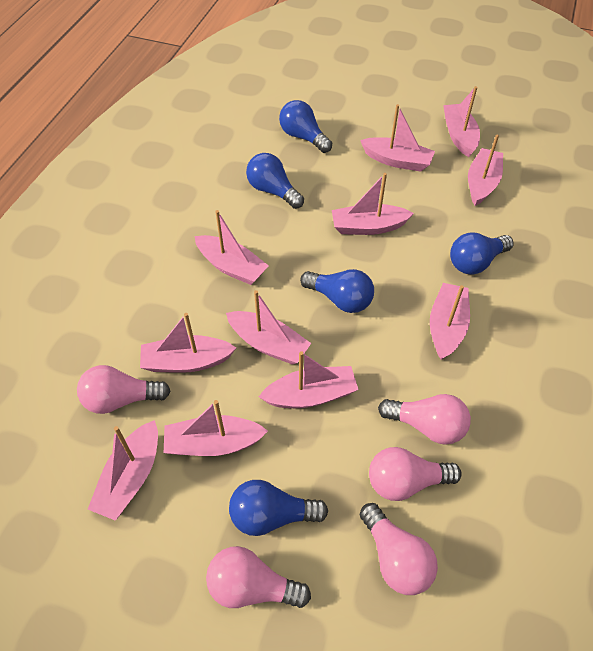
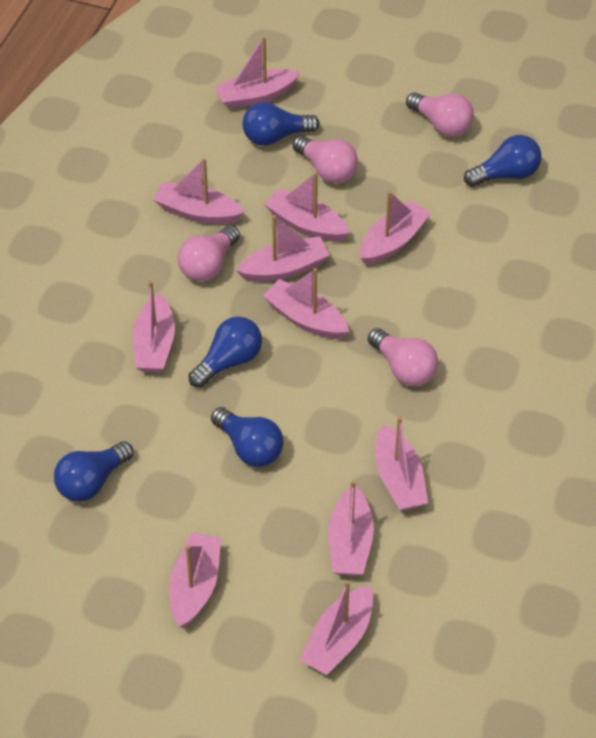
pink light bulb: [77,365,170,414] [206,546,311,608] [360,503,438,595] [369,447,462,501] [378,394,471,445] = 5 -> [178,225,240,282] [293,136,358,183] [368,328,438,386] [406,92,474,137] = 4

